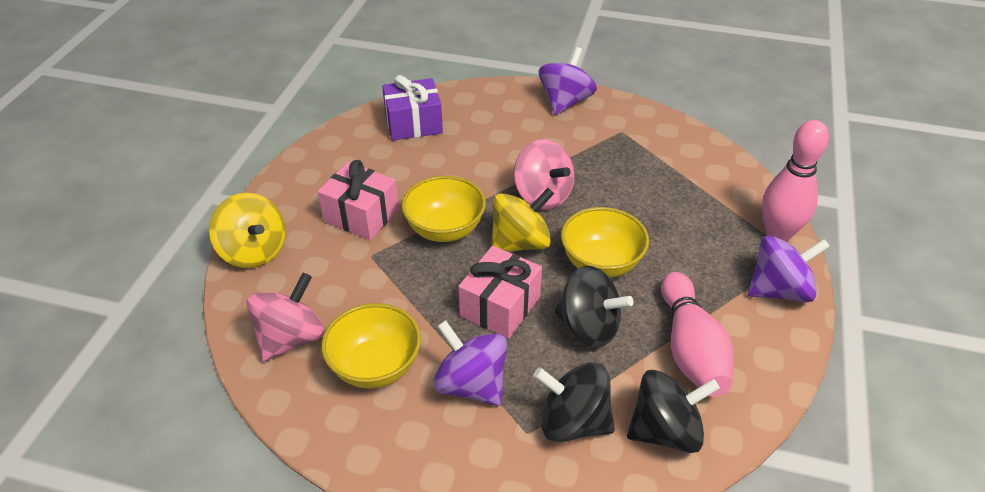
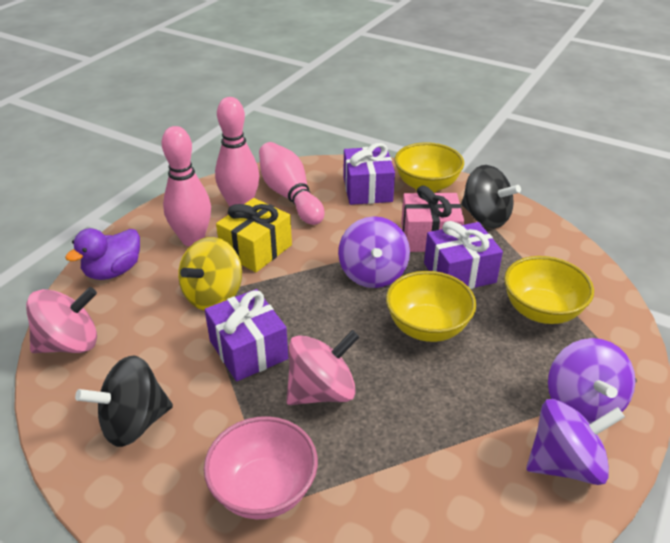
black spinning top: [533,362,615,442] [555,266,634,348] [627,370,720,453] = 3 -> [75,355,173,447] [461,165,521,228] = 2
pink bowl: none = 0 -> [204,416,318,519] = 1
pink bowling pin: [661,272,734,396] [762,120,829,242] = 2 -> [162,126,211,246] [215,97,260,207] [259,142,324,225] = 3
pink gift: [317,160,399,240] [458,246,542,339] = 2 -> [401,185,464,252] = 1
purple duck: none = 0 -> [65,228,140,280] = 1
purple gift: [382,75,443,141] = 1 -> [205,289,288,381] [343,143,395,205] [424,221,503,289] = 3
yellow gift: none = 0 -> [216,198,292,272] = 1
yellow spinning top: [209,193,286,268] [491,188,554,252] = 2 -> [178,237,242,311] = 1

